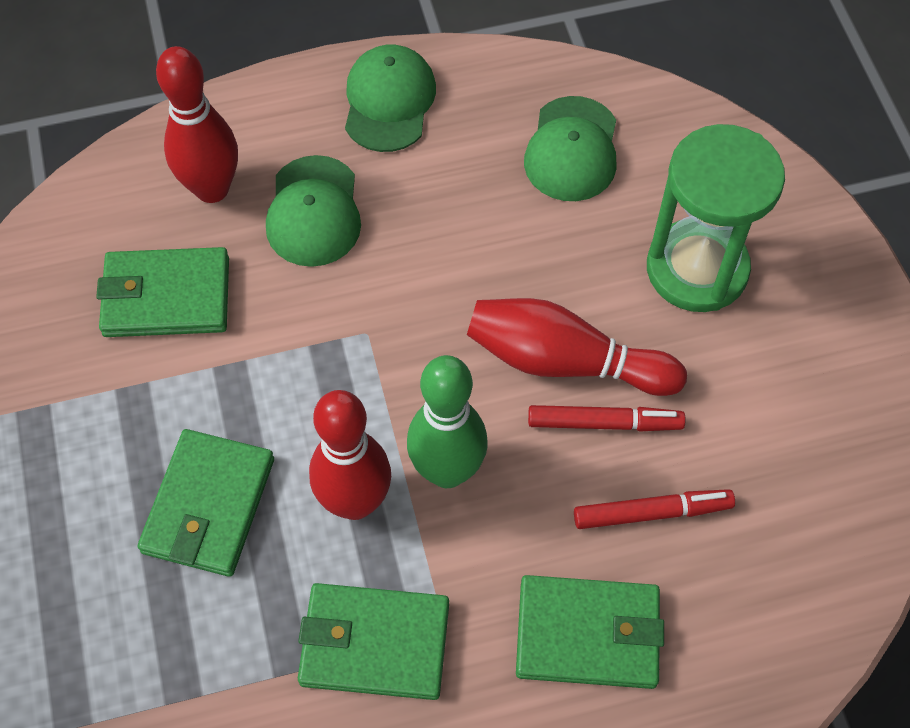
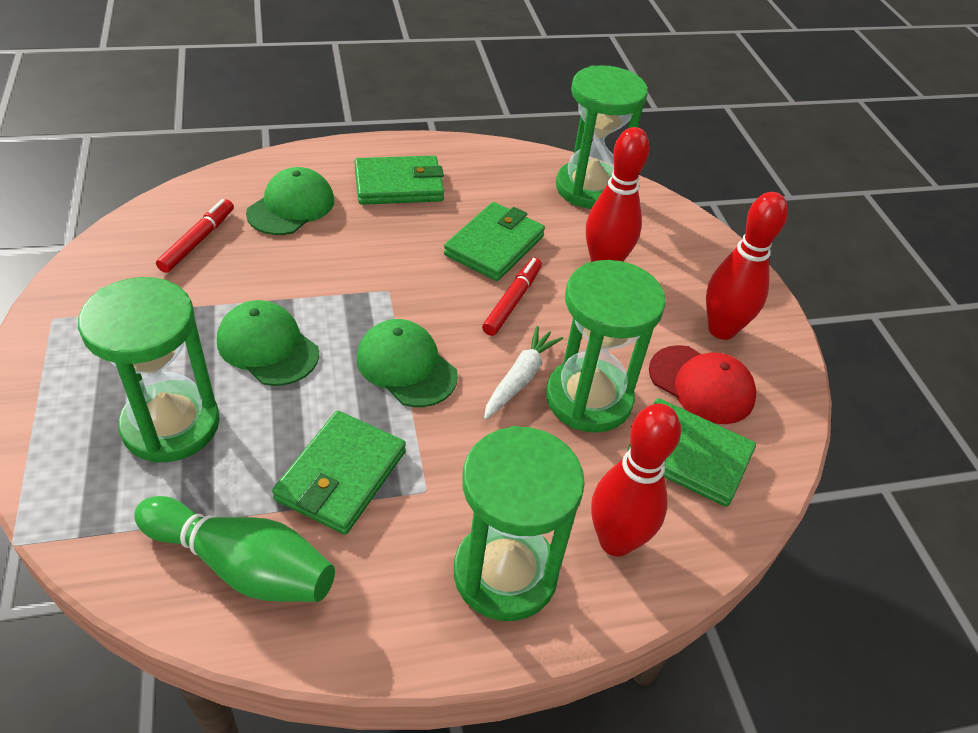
green hourglass: [647,124,785,312] = 1 -> [78,277,220,463] [454,426,585,621] [546,260,666,433] [556,65,648,209] = 4
red cap: none = 0 -> [649,345,756,424] = 1
white carrot: none = 0 -> [484,326,563,420] = 1

